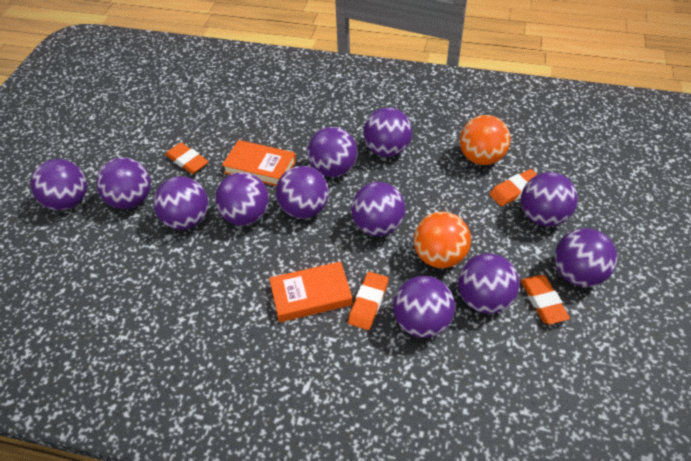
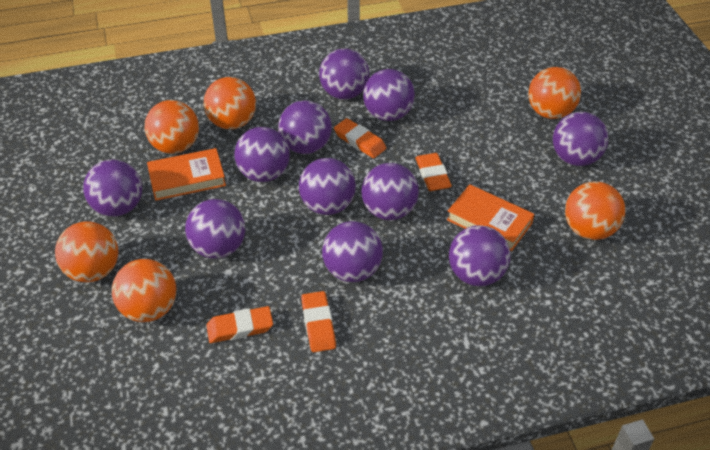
orange ball: [414,212,471,268] [460,115,510,165] = 2 -> [55,221,118,282] [112,259,176,322] [145,100,199,154] [204,77,256,129] [528,67,581,119] [565,181,625,240] = 6
purple ball: [30,159,87,211] [96,157,151,209] [154,176,208,230] [215,172,269,226] [276,166,329,219] [307,127,357,177] [351,182,406,236] [363,107,412,157] [393,276,455,338] [458,253,520,314] [521,172,578,227] [555,228,617,287] = 12 -> [83,159,142,217] [185,199,245,259] [234,127,290,182] [278,100,332,154] [299,158,356,215] [319,48,369,100] [322,221,383,282] [361,163,419,220] [363,69,415,121] [449,225,511,286] [553,112,609,166] = 11

